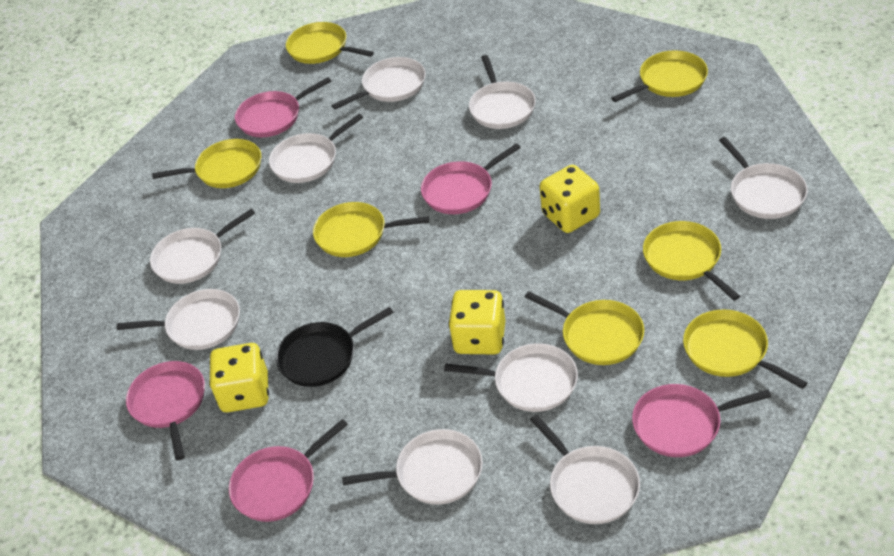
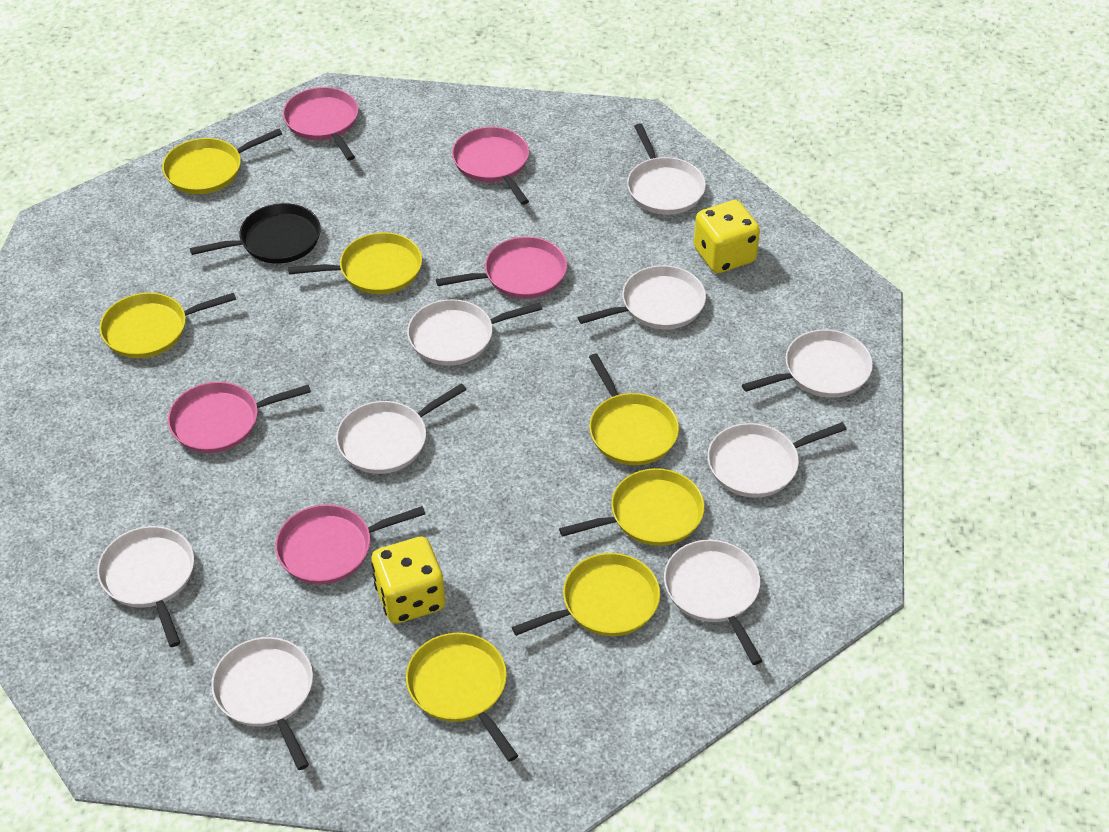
yellow dice: [209,343,269,412] [448,290,505,354] [540,165,600,233] = 3 -> [371,537,445,624] [694,200,760,273] = 2

